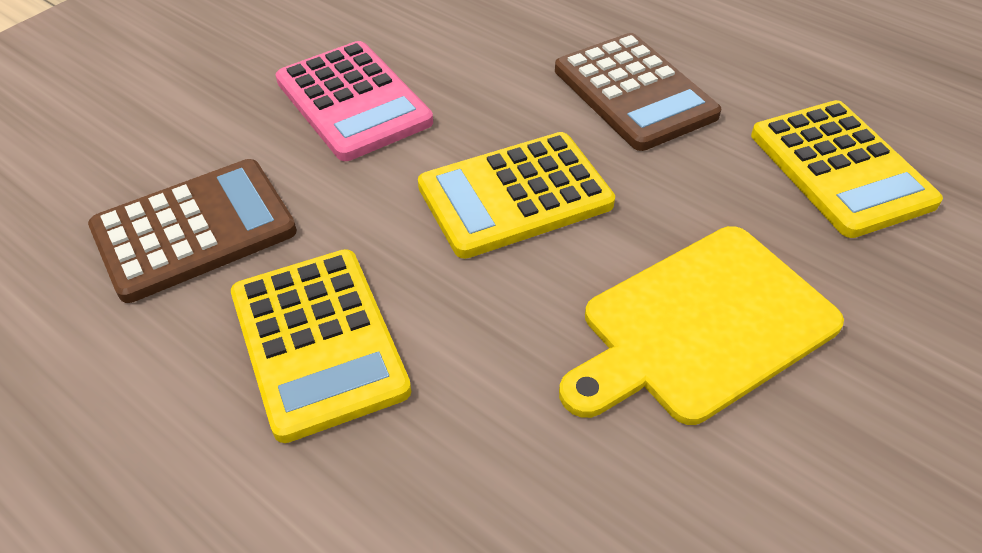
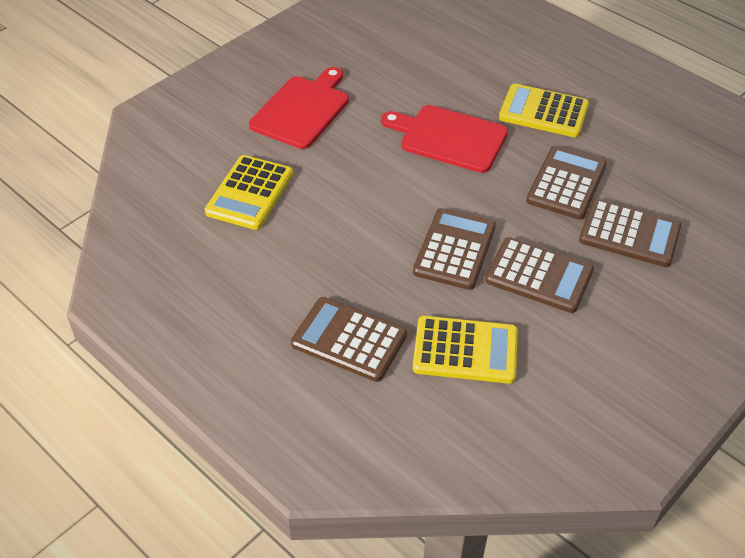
brown calculator: [88,159,297,303] [555,33,721,151] = 2 -> [291,297,407,382] [413,208,496,290] [485,237,594,313] [526,146,607,220] [579,199,681,267] = 5
pink calculator: [276,41,433,161] = 1 -> none = 0
red cutting board: none = 0 -> [249,67,349,149] [381,105,508,173] = 2
yellow cutting board: [559,226,844,425] = 1 -> none = 0

